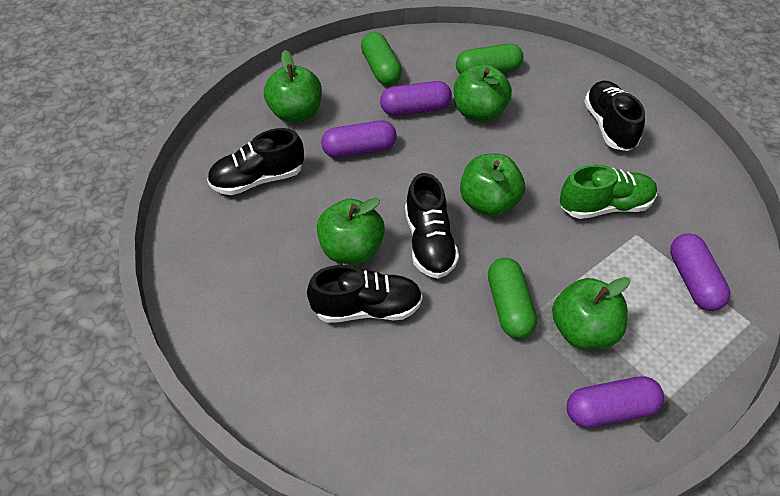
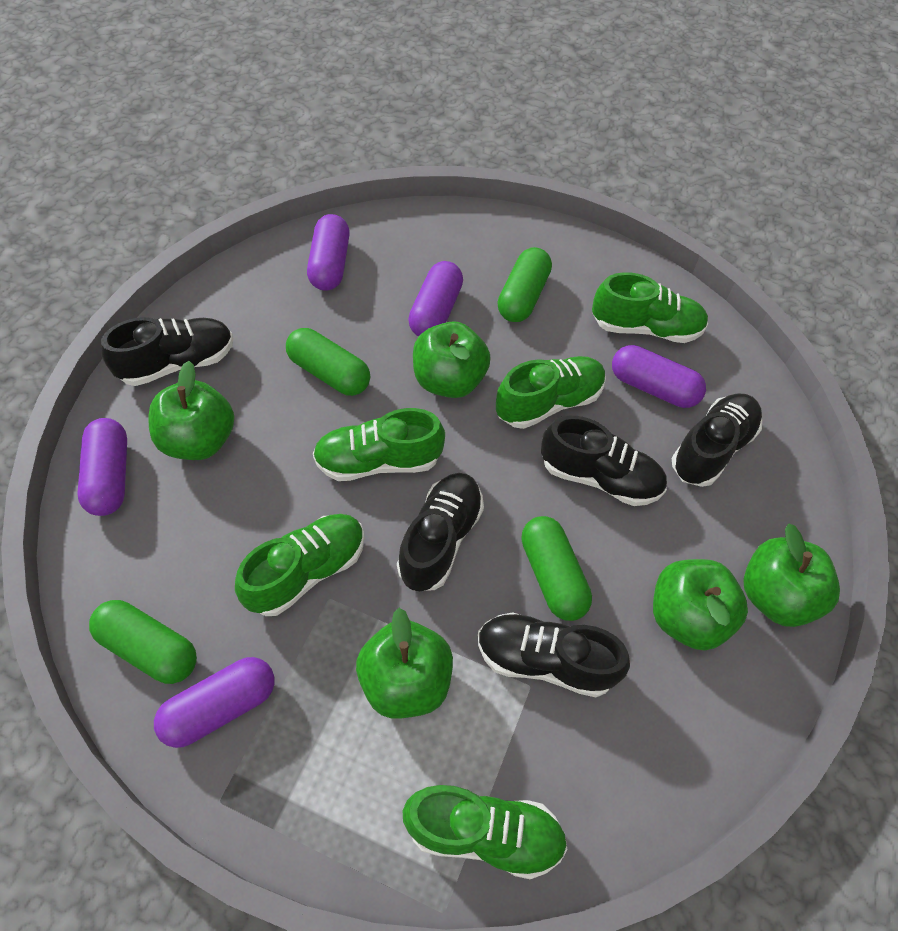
black shoe: [207,128,304,195] [307,265,423,323] [405,173,459,279] [584,81,645,151] = 4 -> [101,317,233,386] [397,473,484,591] [478,612,630,697] [541,416,667,506] [672,393,762,487] = 5
green capsule: [361,32,402,86] [456,44,523,74] [488,258,537,339] = 3 -> [89,600,197,684] [286,328,370,396] [497,247,552,322] [521,516,592,621] = 4
green shoe: [560,164,657,219] = 1 -> [235,514,365,616] [313,408,445,481] [403,785,568,879] [496,356,606,429] [592,272,708,343] = 5
purple capsule: [321,120,397,158] [380,81,452,116] [567,376,664,428] [670,233,730,311] = 4 -> [77,418,127,516] [154,657,274,748] [307,214,350,291] [408,261,463,337] [612,345,706,408] = 5

